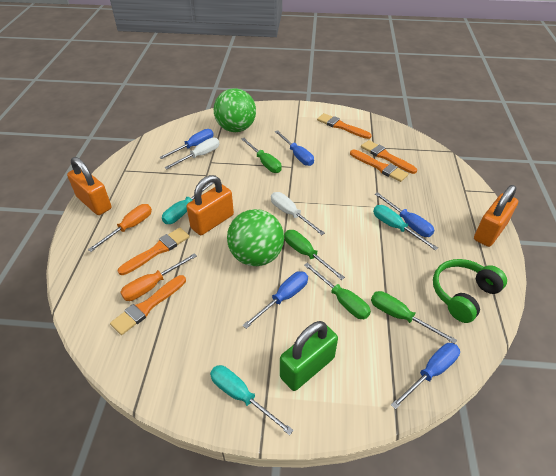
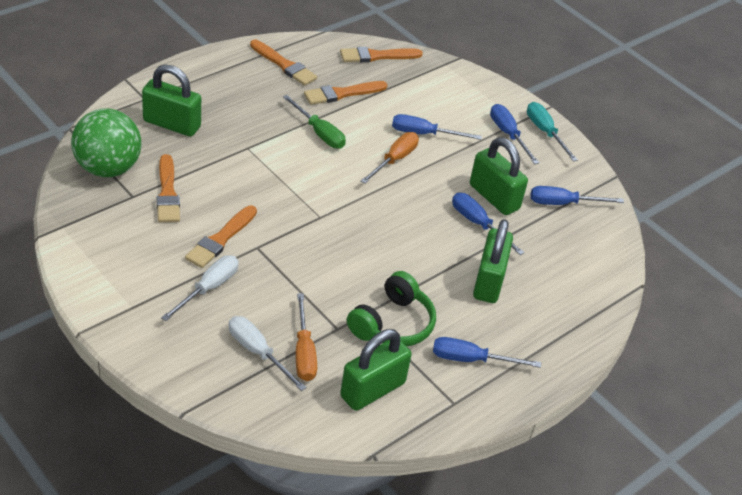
green ball: [214,88,256,132] [227,209,284,266] = 2 -> [71,108,141,177] = 1
green padlock: [280,321,338,391] = 1 -> [142,64,201,137] [340,329,412,411] [470,137,528,215] [473,219,513,303] = 4
green screwdriver: [241,138,282,173] [284,230,345,280] [304,262,371,319] [371,291,457,344] = 4 -> [283,95,346,149] = 1
orange padlock: [67,157,112,215] [186,175,234,235] [474,185,518,247] = 3 -> none = 0
turquoise screwdriver: [162,182,214,224] [210,365,294,435] [373,205,438,250] = 3 -> [527,102,578,161] = 1

